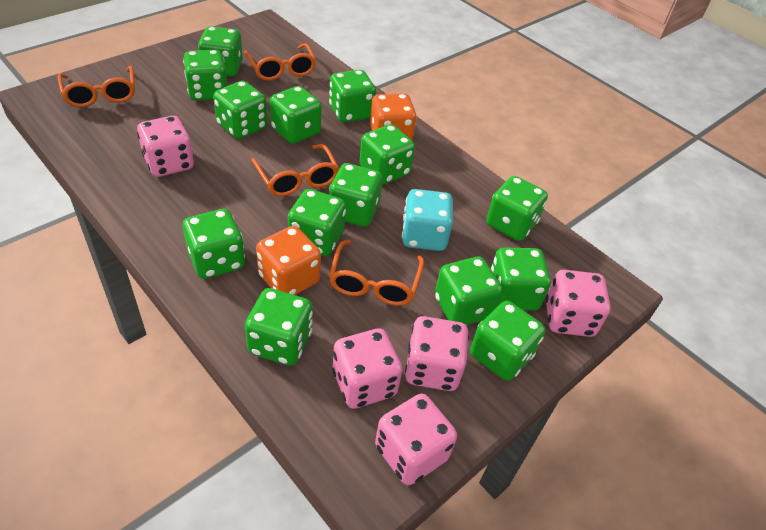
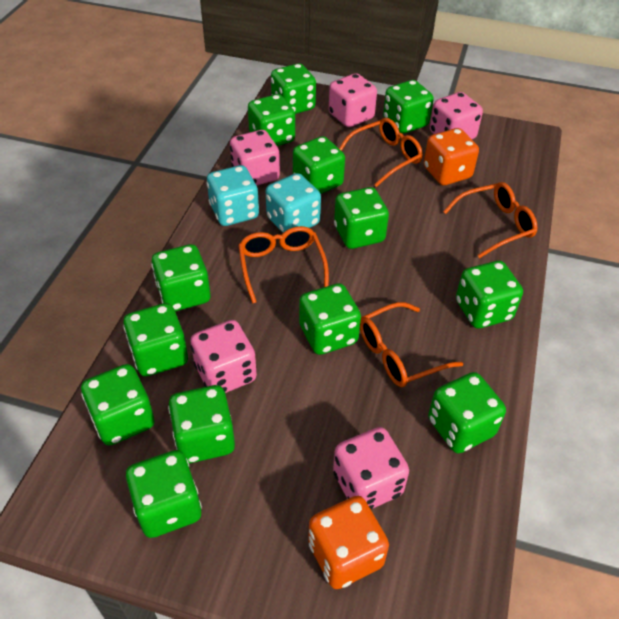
green dice: [183,50,228,101] [183,209,245,279] [198,26,243,77] [213,81,267,139] [245,288,313,366] [270,86,321,144] [288,189,346,256] [329,70,376,123] [329,163,383,227] [359,124,415,185] [435,257,503,325] [470,301,545,381] [486,176,548,241] [491,247,551,311] = 14 -> [81,364,155,445] [123,303,188,377] [126,450,202,538] [151,244,210,311] [168,385,235,463] [248,94,295,146] [271,63,316,114] [293,136,345,194] [299,283,361,355] [334,187,389,249] [383,80,434,134] [428,372,506,453] [456,261,523,328] = 13
turquoise dice: [402,189,453,251] = 1 -> [207,165,259,226] [266,173,321,233] = 2

